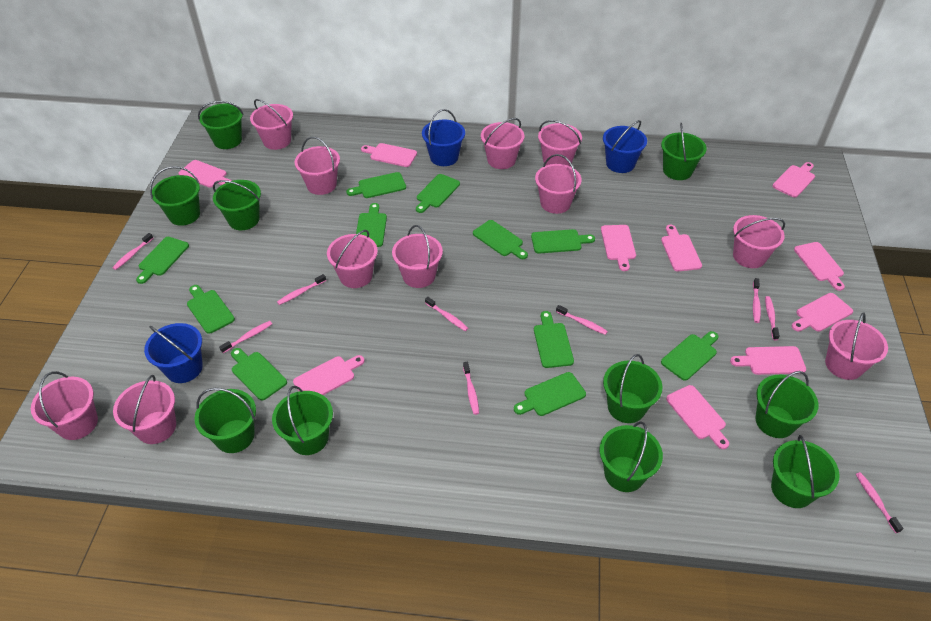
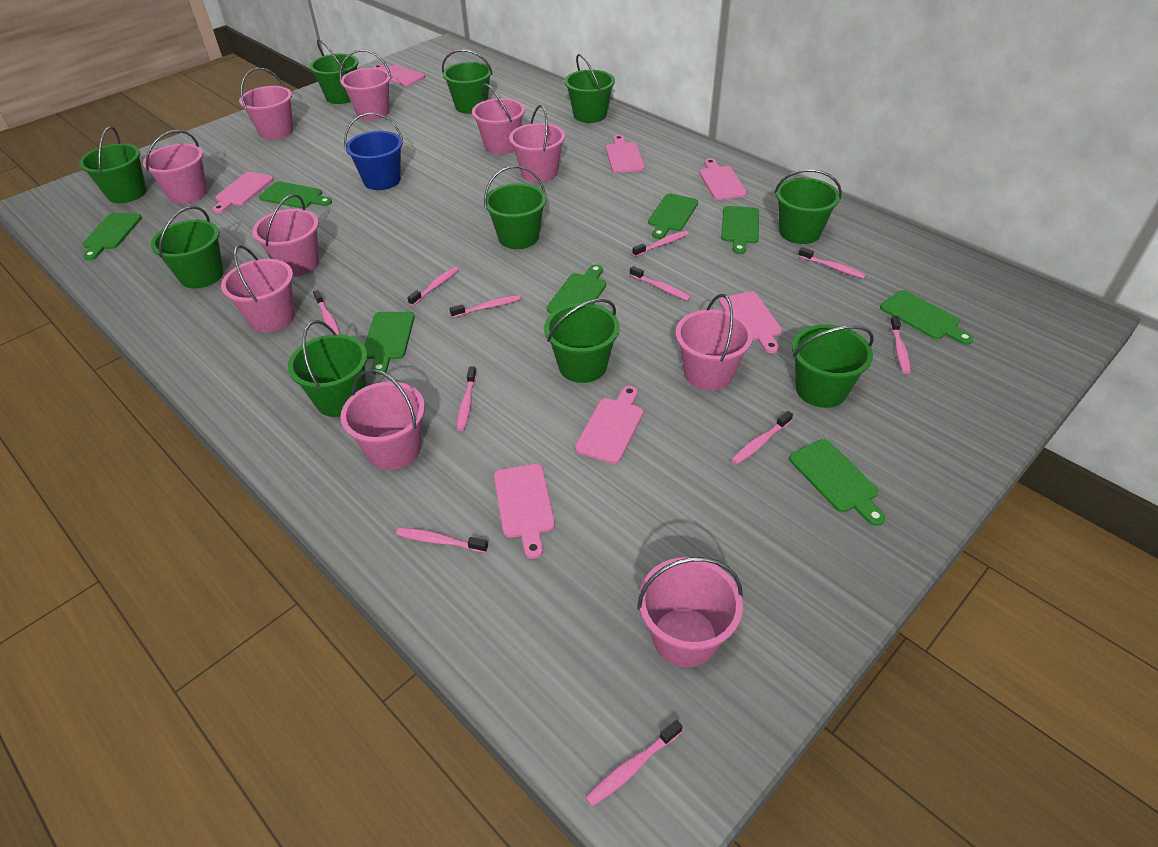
blue bucket: [144,323,203,383] [422,109,465,166] [603,120,647,173] = 3 -> [344,113,403,190] = 1
green cutting board: [136,237,189,284] [187,285,235,334] [231,348,287,400] [346,172,406,198] [356,203,387,247] [416,174,460,213] [473,220,528,259] [514,372,586,416] [531,229,595,253] [534,311,574,368] [661,331,718,381] = 11 -> [82,213,142,260] [259,181,332,209] [364,312,414,375] [547,264,606,313] [648,194,698,239] [721,206,759,254] [789,439,885,526] [880,290,973,345] = 8
pink bucket: [31,371,98,440] [113,375,176,444] [250,99,293,150] [295,137,340,195] [327,230,378,288] [392,225,443,288] [481,118,524,169] [535,154,582,214] [538,120,582,166] [733,215,785,268] [825,312,888,380] = 11 -> [143,130,208,204] [221,245,295,332] [239,68,293,140] [252,194,319,277] [339,50,392,120] [341,369,425,470] [472,83,525,154] [509,105,565,182] [637,557,743,667] [675,294,753,391] = 10
pink cutting board: [178,160,232,188] [293,355,365,395] [361,143,417,167] [601,225,636,271] [661,225,702,271] [666,385,729,449] [730,346,806,375] [772,162,815,198] [792,293,853,332] [794,242,845,291] = 10 -> [212,172,274,213] [373,65,425,86] [494,464,555,559] [575,386,643,464] [606,135,644,173] [699,159,747,200] [719,292,782,353] = 7
pink toothbrush: [112,233,154,270] [219,321,272,353] [277,274,326,305] [425,297,468,331] [463,362,479,415] [556,305,608,335] [753,278,761,323] [765,296,780,340] [856,472,904,533] = 9 -> [313,290,340,335] [396,527,488,553] [407,266,459,306] [450,295,521,318] [457,367,477,431] [585,720,683,807] [630,266,691,301] [632,231,689,257] [731,411,793,465] [798,247,866,279] [890,316,910,374] = 11

